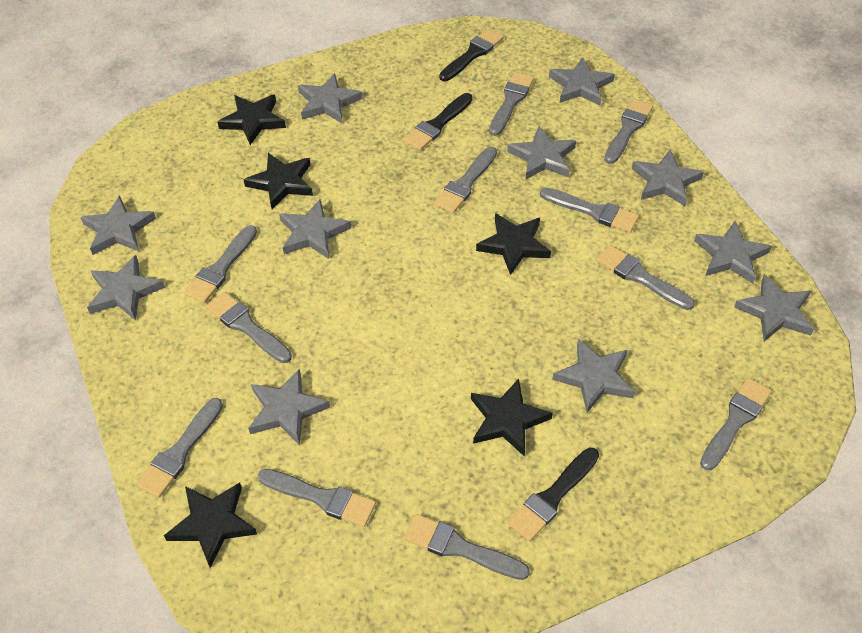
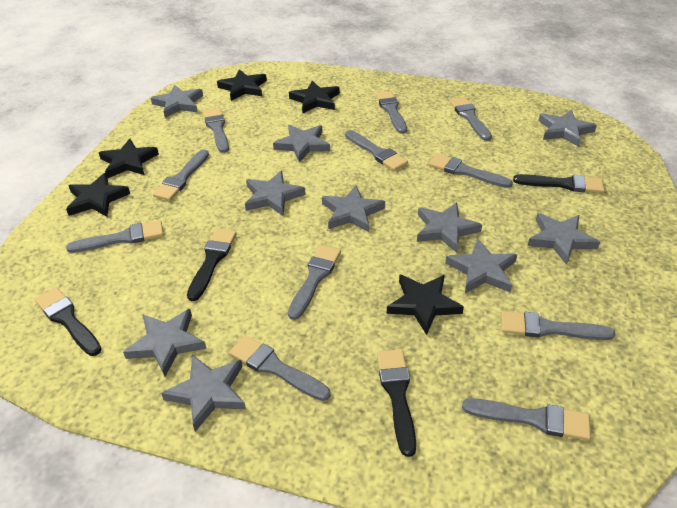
black brush: [404,93,473,150] [439,29,504,81] [508,448,599,541] = 3 -> [35,287,102,356] [187,229,237,301] [377,349,416,457] [513,174,604,193] = 4
grey star: [80,195,156,255] [87,255,165,321] [248,368,330,445] [279,199,351,259] [298,73,362,123] [507,126,576,179] [549,57,615,106] [552,339,635,413] [632,149,704,206] [694,221,772,284] [734,274,814,341] = 11 -> [123,309,206,376] [151,85,203,118] [161,355,246,432] [245,171,306,216] [273,125,330,163] [322,186,385,232] [417,202,482,253] [445,238,517,293] [527,213,600,265] [538,110,597,147] = 10

